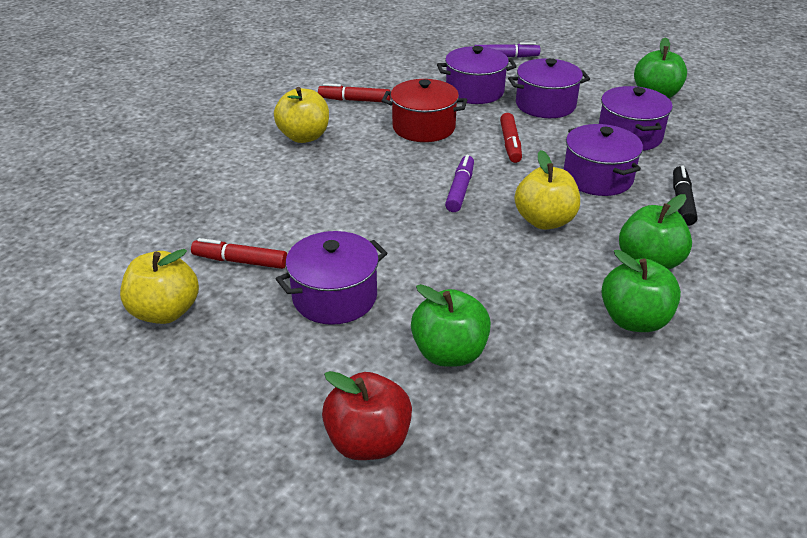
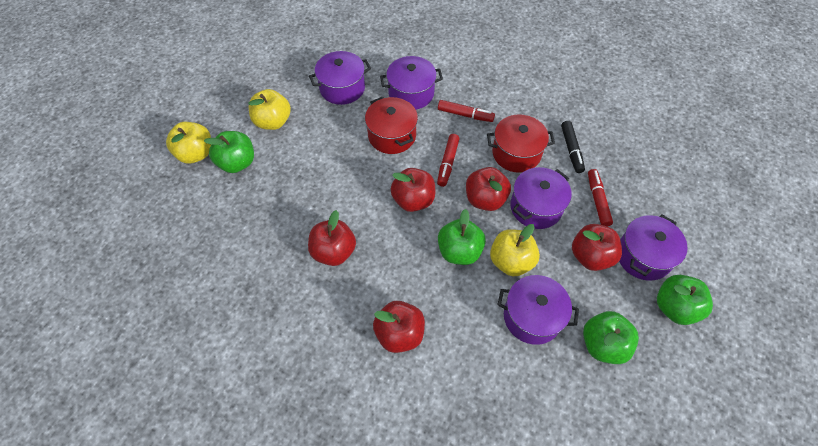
purple marker: [445,155,474,212] [474,42,540,58] = 2 -> none = 0
red apple: [322,371,412,460] = 1 -> [308,210,356,266] [373,301,425,353] [390,168,435,212] [466,167,511,211] [572,224,622,271] = 5
red pot: [382,79,467,142] = 1 -> [365,97,418,154] [487,114,555,173] = 2

